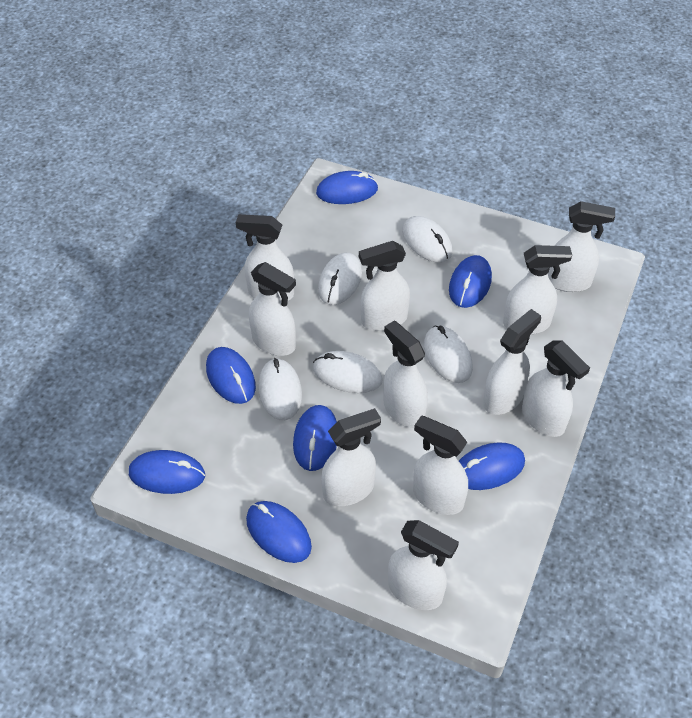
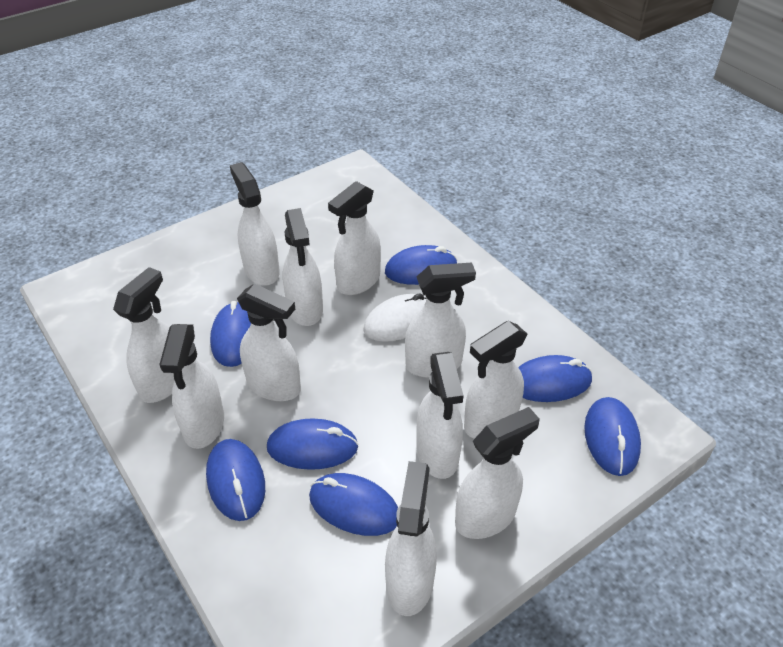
white mouse: [258,358,302,420] [313,351,383,393] [318,253,362,305] [402,216,452,262] [424,326,473,383] = 5 -> [363,294,427,342] = 1

